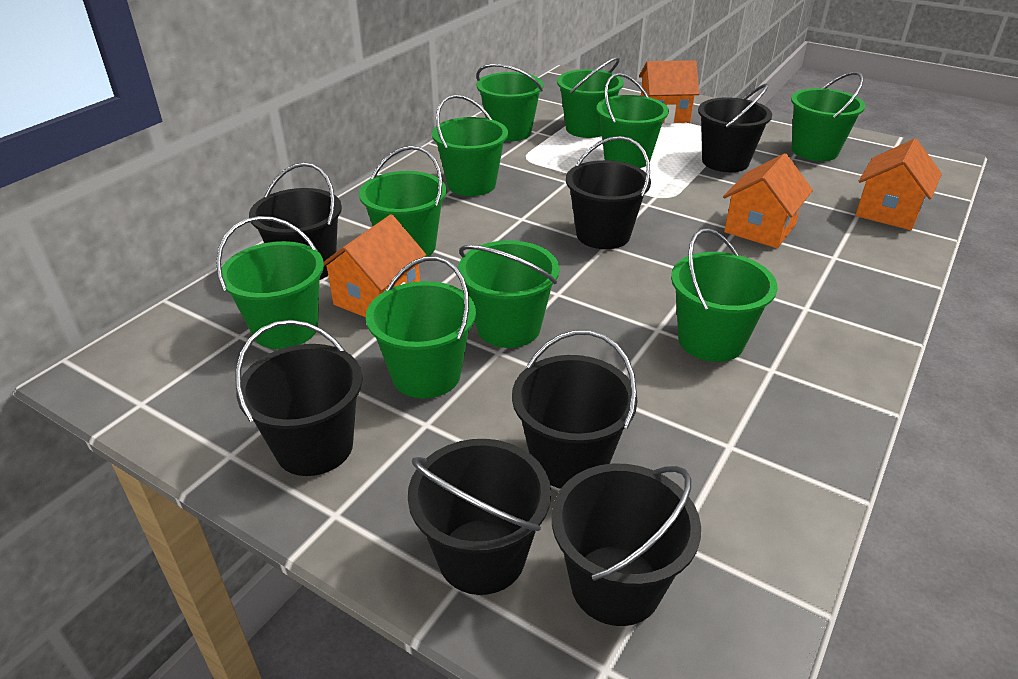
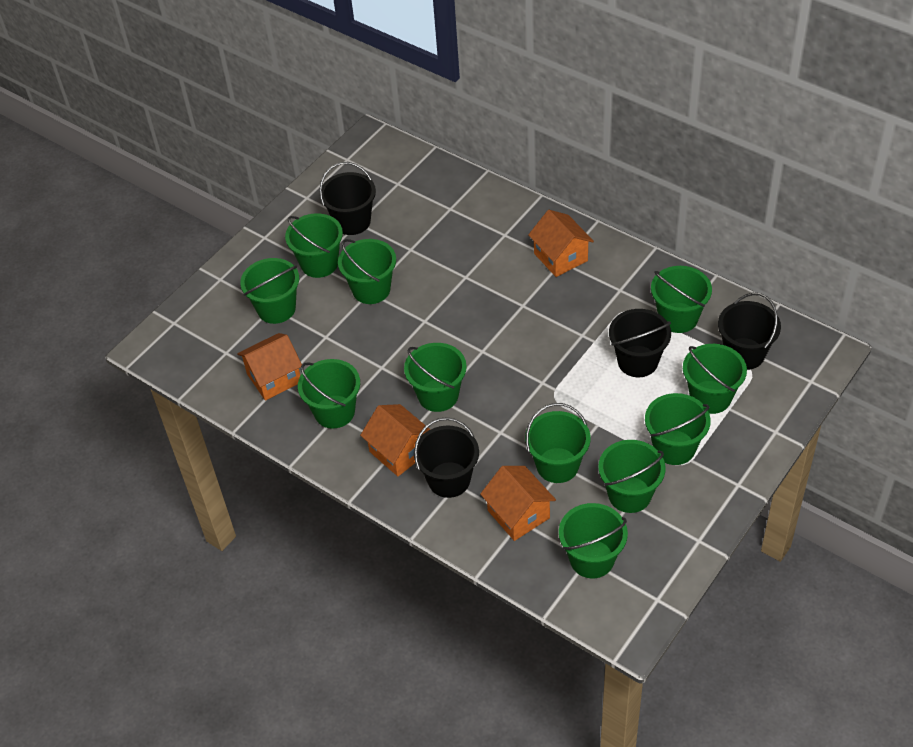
black bucket: [235,320,363,476] [249,162,342,280] [408,439,551,595] [512,330,638,489] [552,463,701,626] [566,136,651,249] [698,84,772,172] = 7 -> [319,162,376,235] [414,417,479,498] [609,309,671,377] [718,293,781,370] = 4
green bucket: [216,216,324,349] [359,146,446,256] [366,256,476,398] [432,94,508,196] [458,240,560,348] [476,64,544,141] [557,57,624,138] [597,73,669,168] [671,228,778,362] [791,72,865,161] = 10 -> [240,258,299,324] [285,213,343,278] [298,359,360,429] [338,239,396,304] [404,343,467,412] [525,403,591,483] [559,503,628,579] [598,440,665,513] [645,393,711,465] [651,266,712,333] [683,344,747,414] = 11

